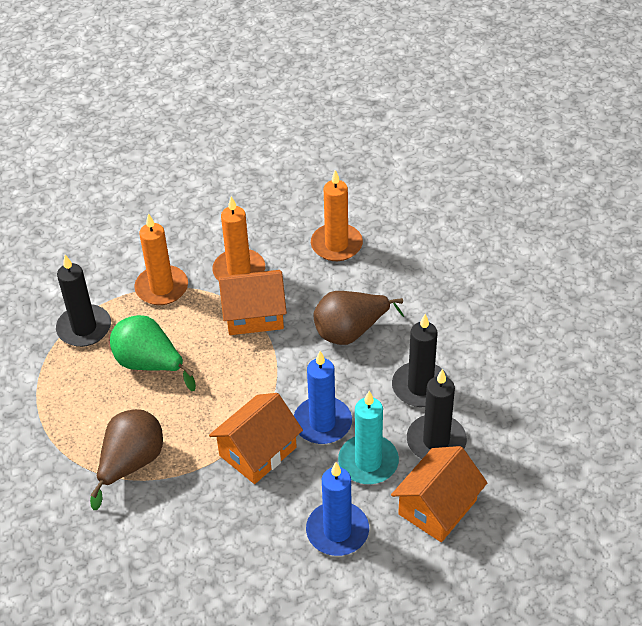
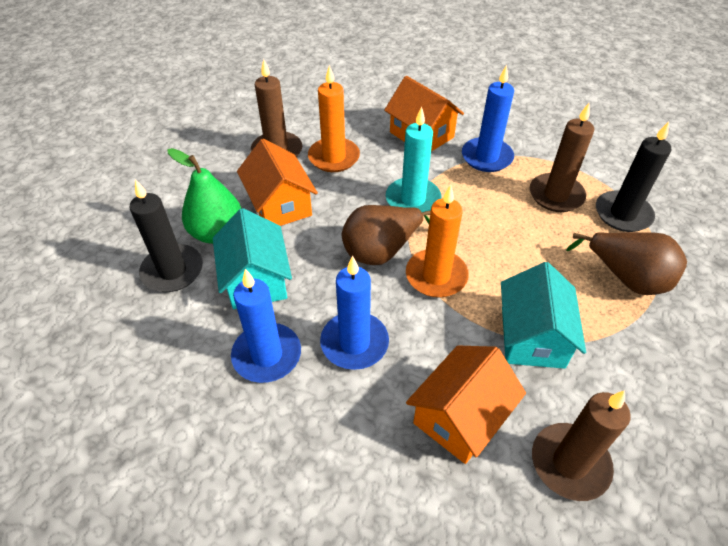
black candle: [56,255,111,347] [392,314,448,407] [407,369,467,459] = 3 -> [130,179,203,292] [596,122,671,232] = 2
blue candle: [294,351,352,444] [306,462,369,556] = 2 -> [231,269,301,383] [320,256,389,370] [462,65,514,172] = 3
brown candle: none = 0 -> [251,59,302,157] [530,103,594,212] [532,390,631,501] = 3
orange candle: [134,213,188,305] [212,196,265,281] [311,170,363,261] = 3 -> [308,65,360,172] [406,185,469,298] = 2
turquoise house: none = 0 -> [213,208,292,309] [501,262,586,369] = 2

